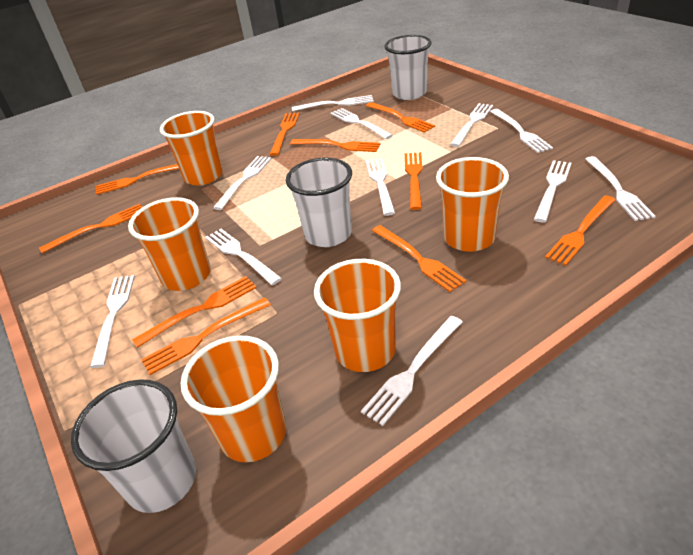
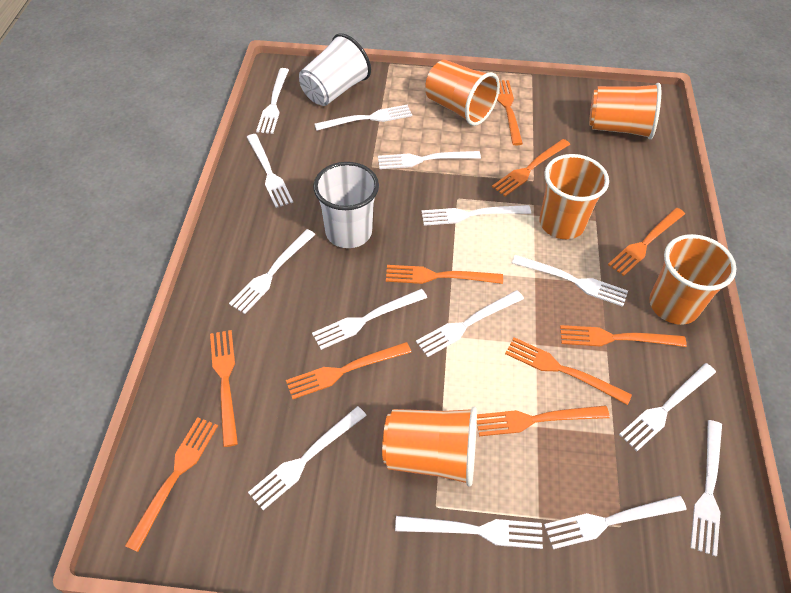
white cup: [71,379,196,513] [286,158,352,247] [384,35,431,100] = 3 -> [299,33,371,106] [313,162,379,248] = 2
white fork: [90,275,135,368] [205,229,282,285] [213,156,271,210] [292,95,374,112] [330,108,393,139] [361,316,463,426] [366,158,395,216] [450,103,493,147] [490,109,553,153] [534,160,572,223] [585,156,656,221] = 11 -> [229,229,316,314] [247,134,293,208] [248,406,367,510] [256,68,289,134] [312,289,427,350] [314,105,412,131] [378,151,481,169] [395,516,543,549] [416,290,524,357] [421,205,531,226] [512,255,628,307] [544,495,687,549] [619,363,716,451] [690,420,722,556] = 14

